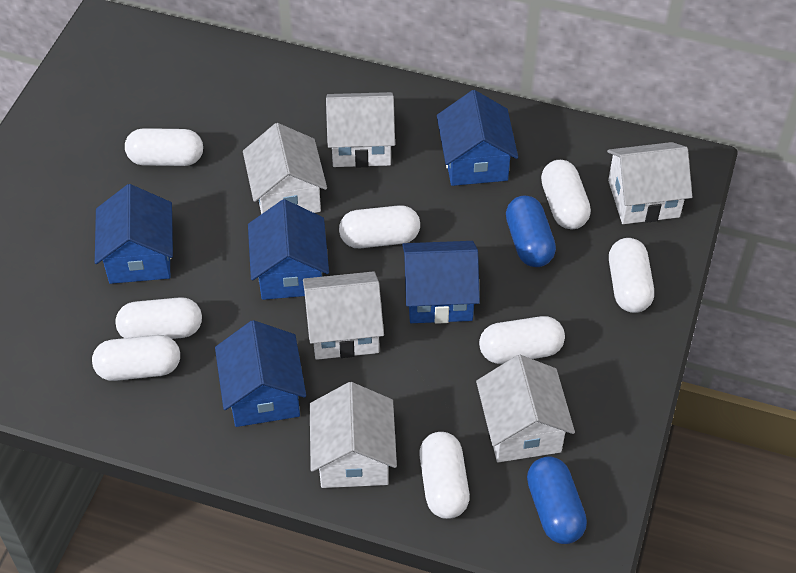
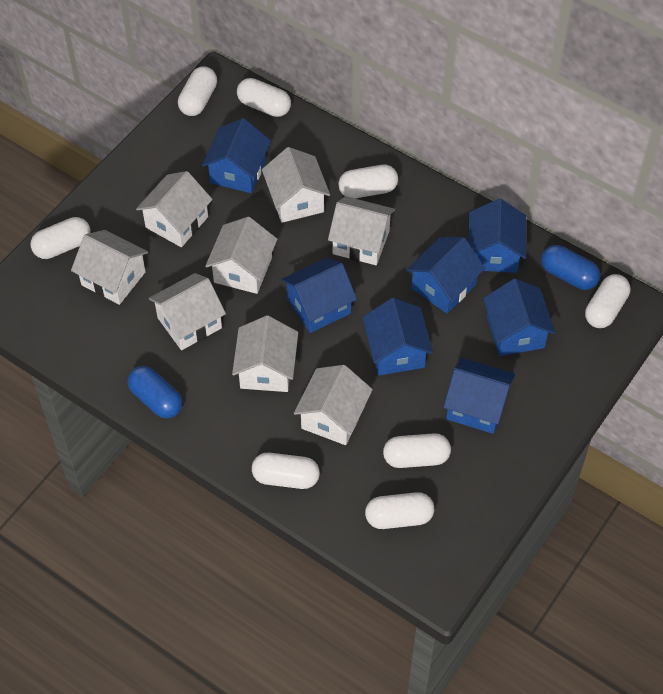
blue house: [95,184,173,284] [215,320,306,427] [248,199,329,300] [402,241,480,324] [437,90,518,186] = 5 -> [202,118,271,193] [281,257,357,333] [363,298,433,376] [406,237,485,313] [443,358,515,434] [468,199,526,273] [483,279,555,356] = 7
white house: [243,123,327,214] [303,271,384,360] [310,382,397,488] [326,92,395,167] [476,355,575,462] [607,142,692,224] = 6 -> [71,230,148,305] [136,171,213,247] [149,273,226,350] [205,217,277,294] [232,315,298,392] [262,147,330,223] [294,365,373,445] [328,196,395,265] = 8

